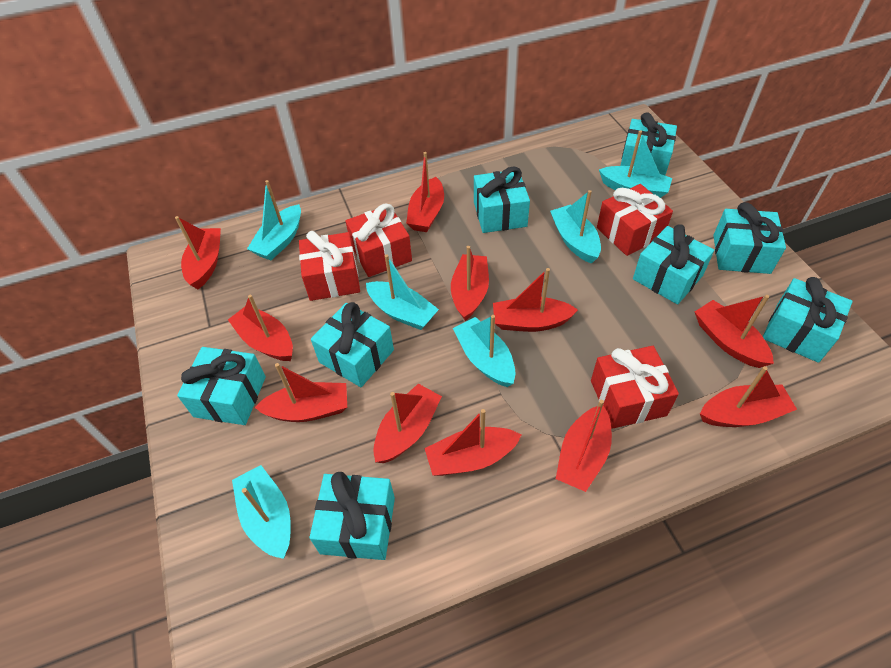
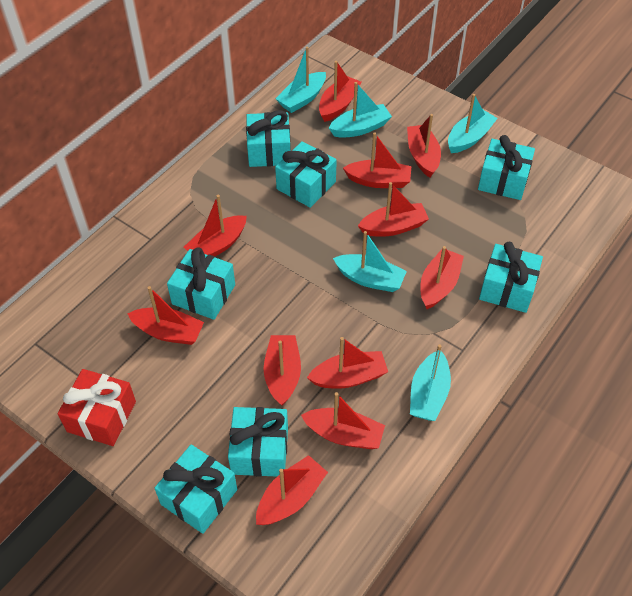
red gift: [299,231,360,301] [345,204,412,277] [591,346,679,429] [597,184,673,256] = 4 -> [57,369,136,446] = 1
turquoise boat: [232,465,291,559] [247,180,301,260] [366,254,439,330] [453,315,515,387] [550,190,601,264] [599,130,672,198] = 6 -> [276,46,326,113] [329,82,392,138] [333,231,407,292] [410,344,451,421] [448,94,498,153] = 5
turquoise gift: [177,347,266,425] [309,472,395,560] [311,302,394,387] [474,167,530,233] [620,112,677,175] [633,224,714,304] [713,202,786,274] [763,277,853,363] = 8 -> [155,445,237,534] [167,247,235,320] [228,407,288,477] [246,110,291,167] [275,141,337,208] [478,135,535,200] [479,242,543,313] = 7

